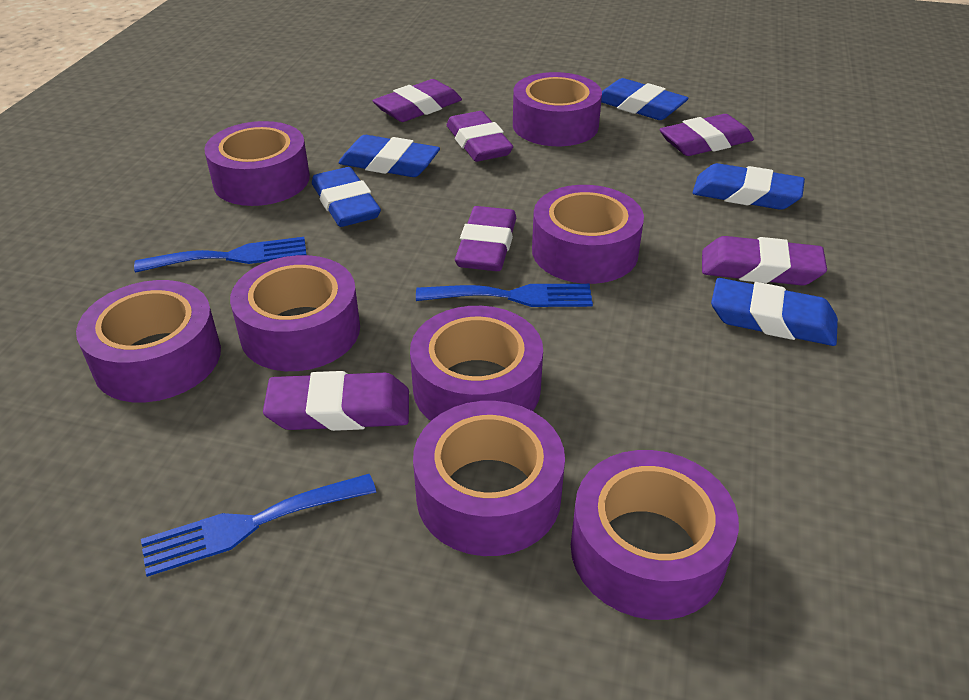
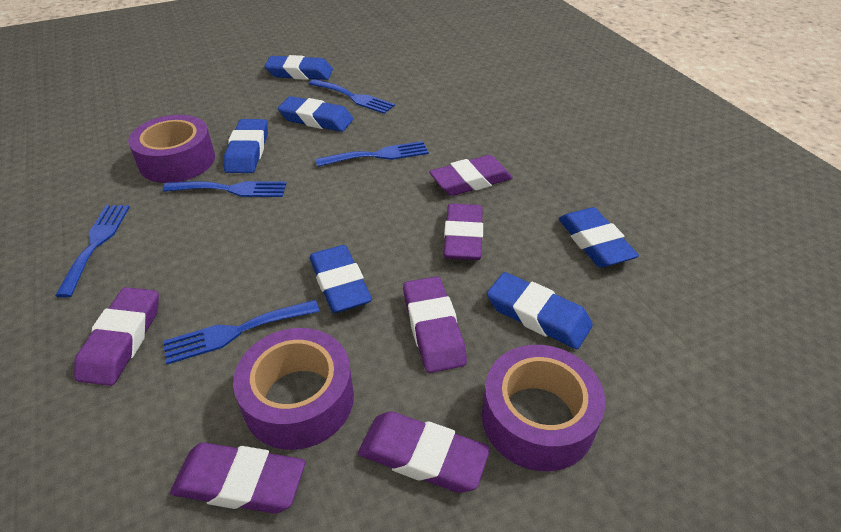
blue eraser: [312,167,381,227] [338,135,440,177] [601,78,688,120] [693,163,805,210] [711,278,838,346] = 5 -> [224,119,268,173] [264,55,333,80] [278,96,353,132] [310,245,372,313] [487,272,593,349] [559,207,639,268] = 6
blue fork: [134,237,307,273] [141,474,376,577] [416,284,593,307] = 3 -> [55,205,130,298] [163,181,287,197] [163,300,320,365] [308,79,395,114] [316,141,429,167] = 5
purple tape: [76,280,221,402] [204,121,310,206] [230,255,360,371] [410,306,543,421] [413,401,565,556] [513,72,602,146] [532,185,644,284] [571,450,739,620] = 8 -> [128,115,215,183] [233,328,354,450] [482,345,605,471] = 3

